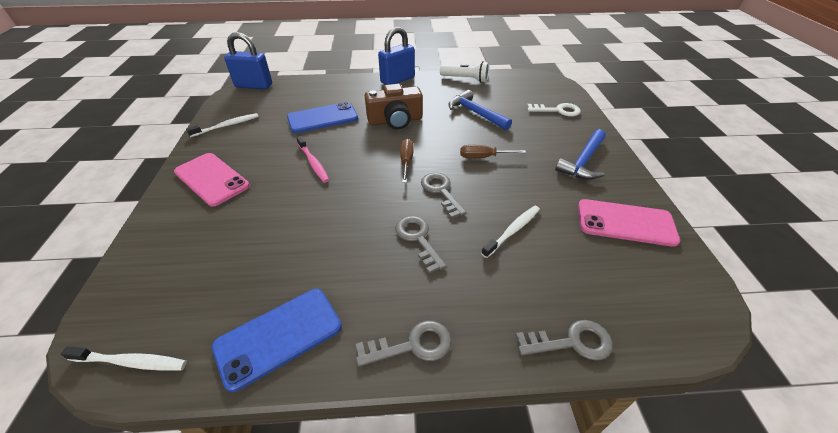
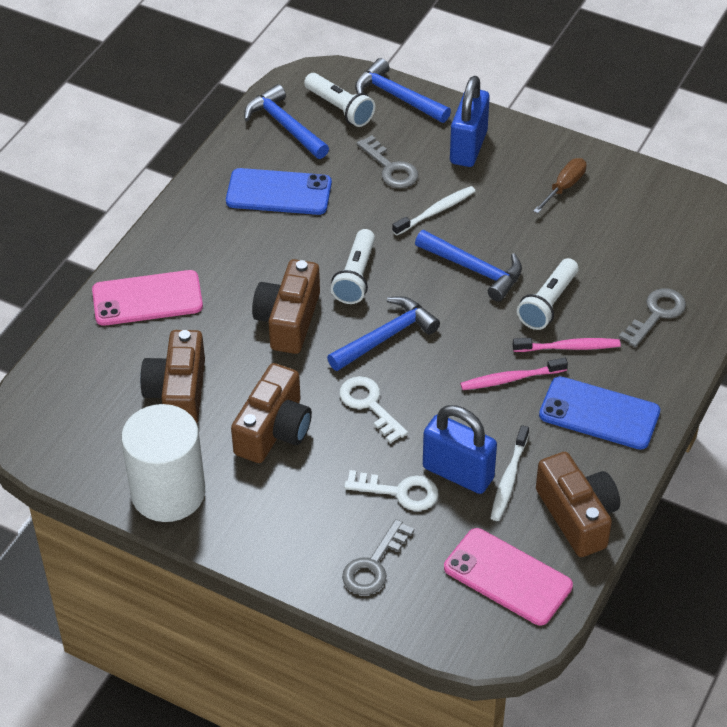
blue hammer: [448,90,512,130] [555,129,606,180] = 2 -> [244,84,329,159] [327,296,440,371] [355,58,451,123] [415,230,522,302] = 4
brown camera: [365,84,423,129] = 1 -> [140,330,205,423] [231,363,312,463] [252,259,320,354] [536,452,620,557] = 4
brown screwdriver: [400,139,414,183] [460,145,526,158] = 2 -> [533,158,587,213] = 1
grey key: [356,321,451,367] [395,216,446,274] [421,173,466,218] [516,320,613,360] = 4 -> [342,519,414,595] [357,135,418,188] [619,288,686,347] = 3
pink toothbrush: [296,136,329,183] = 1 -> [460,358,568,390] [513,338,621,352] = 2
white cylinder: none = 0 -> [121,404,205,522] = 1
white flashlight: [440,61,489,83] = 1 -> [304,73,375,127] [331,229,375,304] [517,258,578,330] = 3
white key: [527,103,581,116] = 1 -> [339,376,408,443] [344,470,439,511] = 2
white toothbrush: [61,346,187,371] [186,113,259,137] [481,206,540,258] = 3 -> [392,186,475,236] [491,425,529,521] = 2

